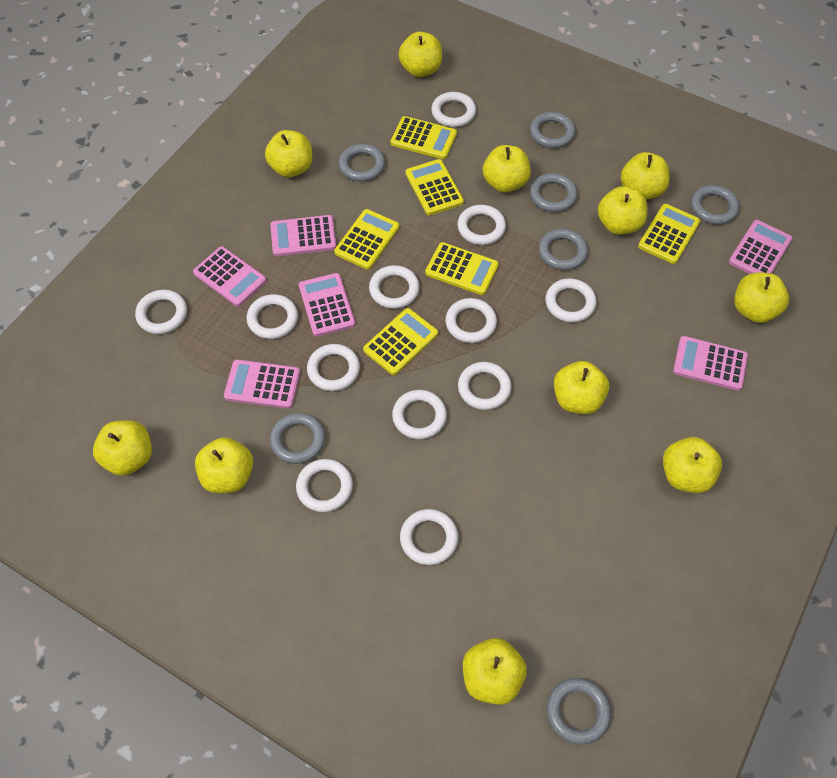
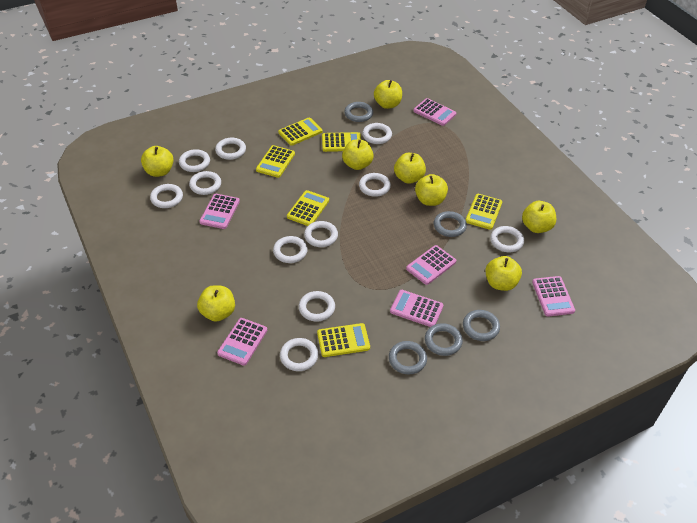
grey ring: [270,413,325,464] [339,144,385,182] [530,112,575,148] [530,173,578,212] [539,229,588,270] [547,678,611,745] [691,185,739,225] = 7 -> [344,102,373,122] [389,341,427,374] [425,323,463,356] [434,211,467,237] [463,310,500,341] = 5
white ring: [135,290,187,334] [246,294,298,339] [296,459,353,512] [307,344,360,391] [369,265,420,309] [392,390,447,439] [400,509,458,565] [431,92,476,127] [445,298,497,343] [457,205,506,245] [458,362,511,410] [545,278,596,323] = 12 -> [150,184,183,208] [179,149,210,172] [189,171,221,195] [215,138,246,160] [273,236,308,263] [280,338,318,371] [299,291,335,322] [304,221,338,247] [359,173,391,197] [362,123,392,144] [490,226,524,252] = 11
yellow apple: [93,420,152,476] [195,437,253,493] [265,130,312,177] [398,32,442,77] [463,638,527,705] [483,145,531,192] [554,361,609,414] [598,186,647,235] [621,152,670,200] [663,437,722,493] [734,272,789,323] = 11 -> [141,146,174,177] [197,285,235,322] [342,139,374,170] [374,80,402,109] [394,153,426,184] [415,174,448,206] [485,256,522,291] [522,201,556,233] = 8

